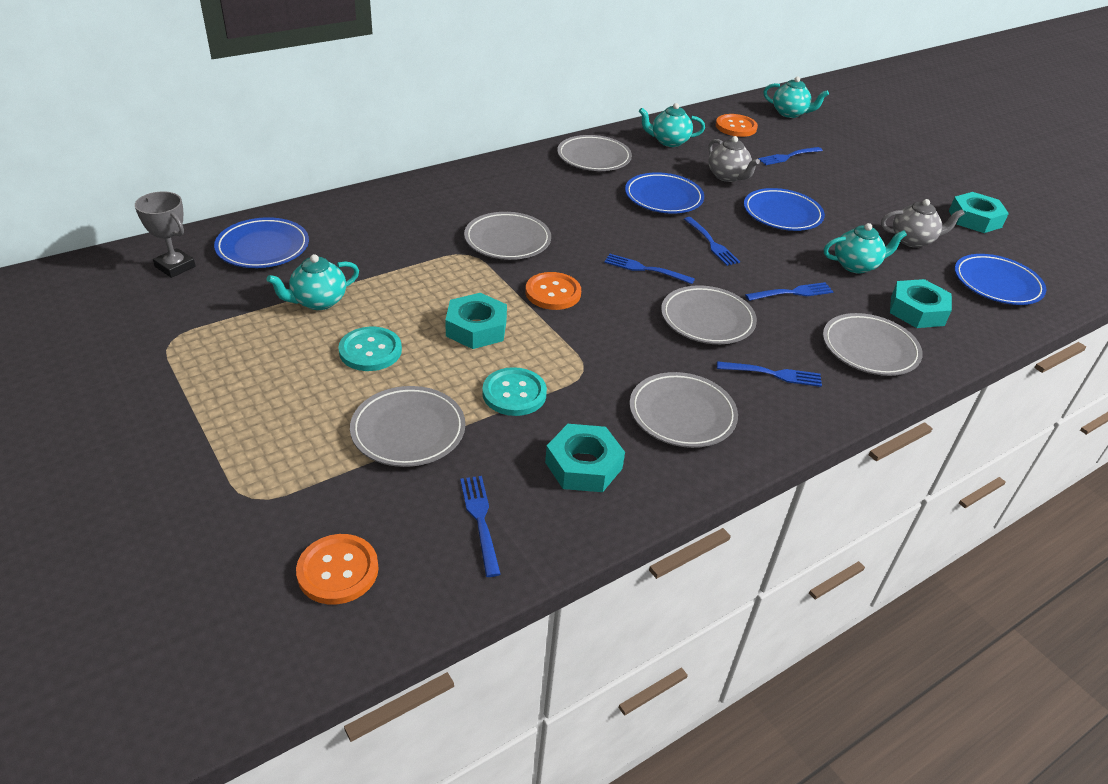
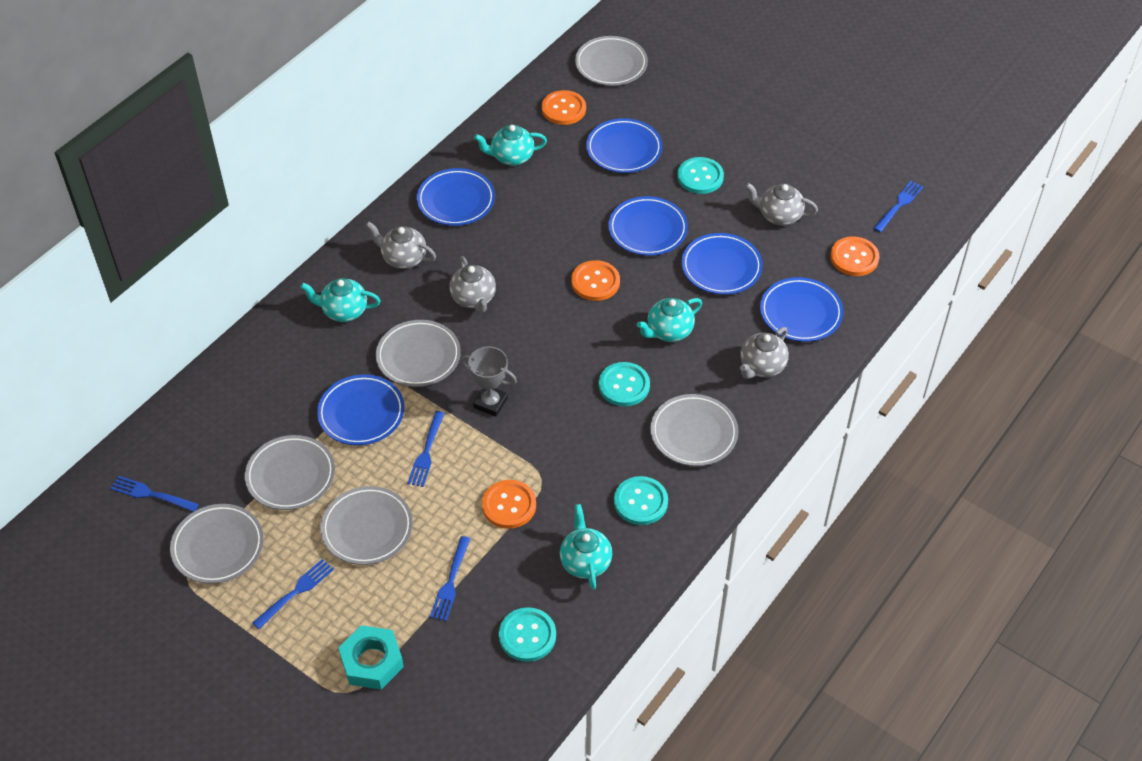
blue fork: [460,476,500,577] [604,254,695,284] [684,217,740,266] [717,361,822,387] [745,282,834,301] [758,147,823,165] = 6 -> [110,476,199,512] [252,559,334,629] [408,411,445,487] [430,536,470,621] [874,181,923,232] = 5
blue plate: [214,217,309,268] [625,172,704,214] [744,188,825,231] [955,254,1046,305] = 4 -> [317,374,405,445] [417,168,495,226] [586,118,663,173] [608,196,688,256] [681,233,763,295] [760,277,843,342] = 6
grey teapot: [708,136,760,182] [881,199,965,248] = 2 -> [366,222,436,269] [449,256,496,313] [740,327,789,379] [745,183,818,226] = 4
orange button: [296,534,379,605] [525,272,581,310] [716,114,758,137] = 3 -> [482,480,536,529] [542,90,586,125] [571,260,620,301] [830,236,879,276] = 4
turquoise button: [338,327,402,371] [482,367,547,416] = 2 -> [499,607,556,662] [599,362,650,406] [614,476,668,525] [677,157,724,194] = 4
turquoise nut: [445,293,507,349] [545,424,625,492] [890,279,952,328] [949,192,1009,233] = 4 -> [339,625,404,690] = 1

